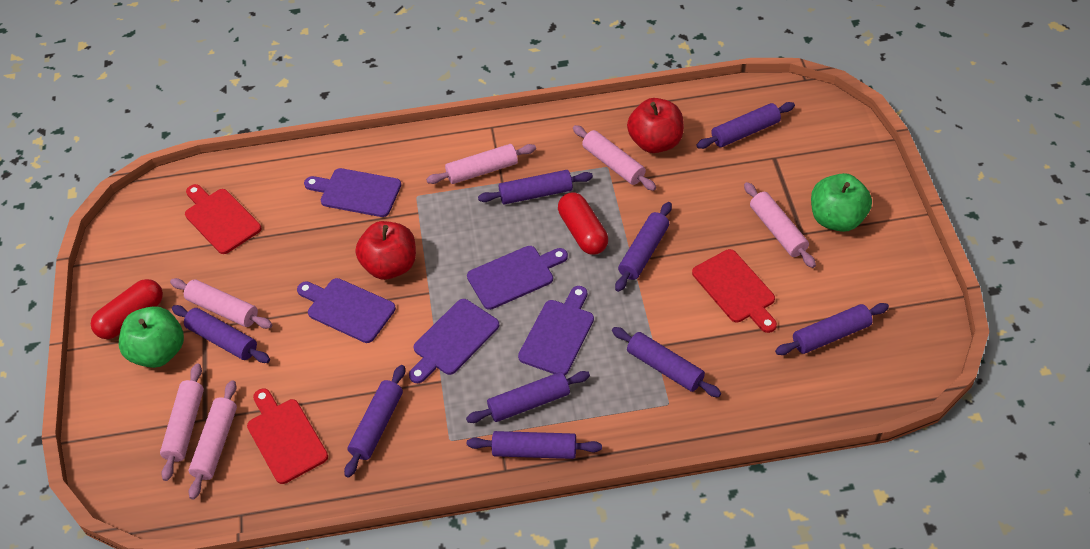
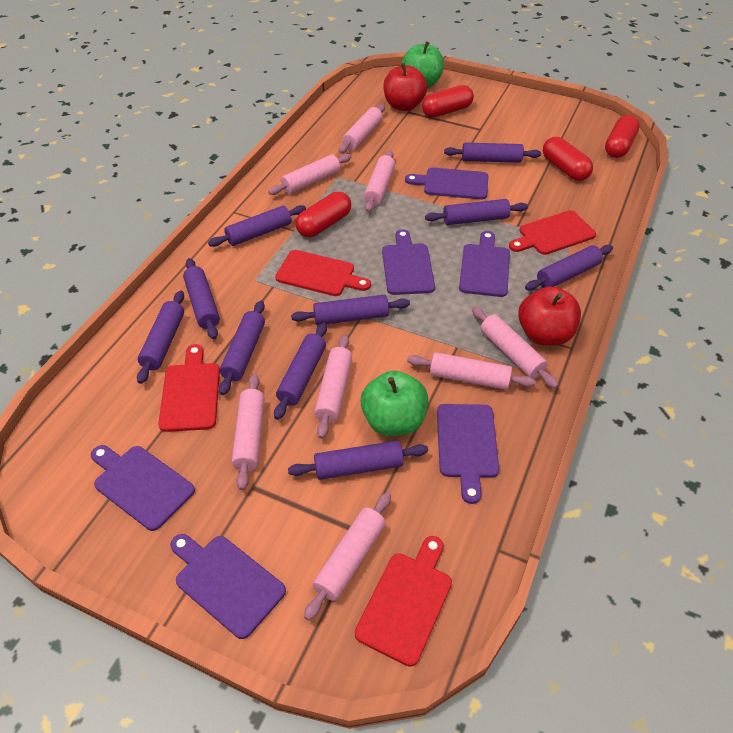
pink rolling pin: [160,363,204,481] [170,278,272,329] [189,380,237,500] [426,144,536,184] [573,125,656,191] [744,182,816,268] = 6 -> [232,374,265,490] [268,154,351,195] [304,492,391,621] [314,335,352,439] [339,105,385,154] [364,150,395,212] [407,352,536,390] [472,307,558,388] = 8
purple cutting board: [297,278,396,343] [304,168,401,217] [409,299,499,383] [467,246,568,310] [518,286,594,375] = 5 -> [91,445,195,531] [170,534,286,639] [382,229,435,295] [405,167,488,200] [437,404,499,504] [459,231,510,297] = 6
purple rolling pin: [172,305,270,363] [344,365,405,478] [466,371,590,423] [467,431,602,459] [478,170,593,204] [612,327,721,397] [615,202,672,292] [697,102,795,149] [775,303,889,355] = 9 -> [137,291,184,384] [183,258,220,340] [208,205,306,247] [219,300,265,395] [274,323,327,420] [288,441,428,480] [291,295,410,325] [425,199,528,225] [444,143,541,163] [525,245,613,290] = 10
red capsule: [91,279,163,339] [558,192,608,255] = 2 -> [296,192,351,237] [422,85,474,117] [543,137,593,181] [605,115,640,158] = 4
red cutting board: [185,184,261,254] [247,389,328,484] [692,249,777,333] = 3 -> [158,344,220,432] [275,250,371,296] [355,536,452,667] [509,210,596,255] = 4

